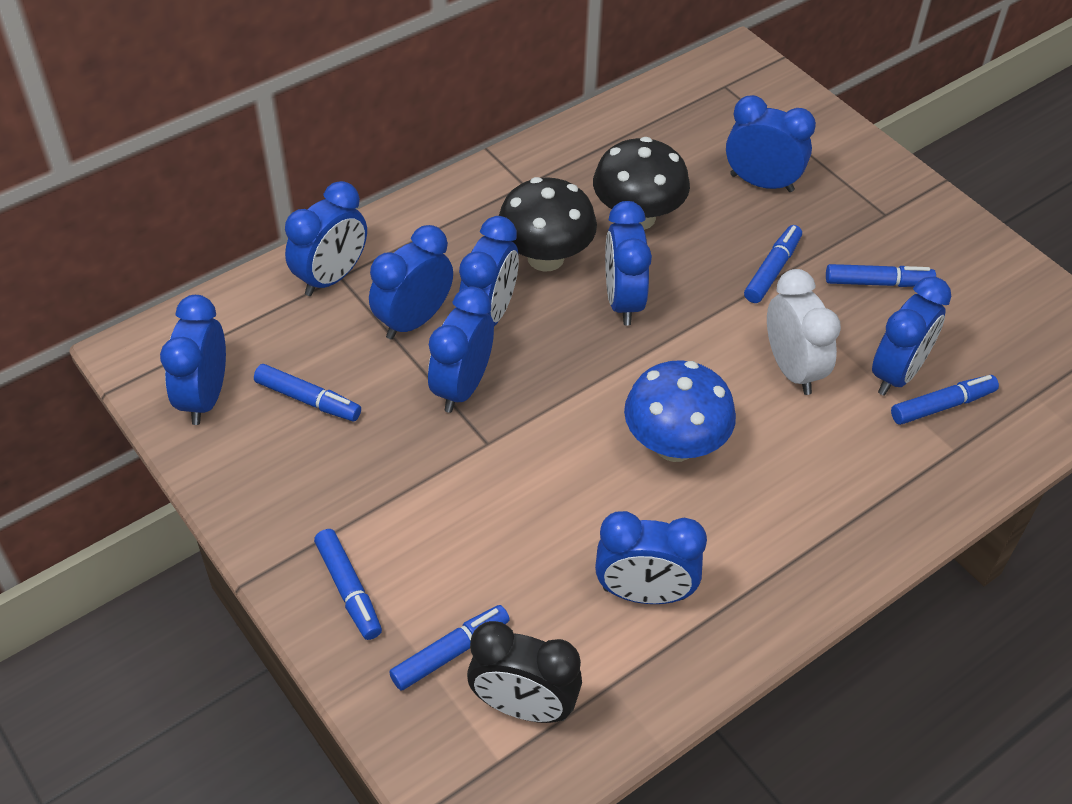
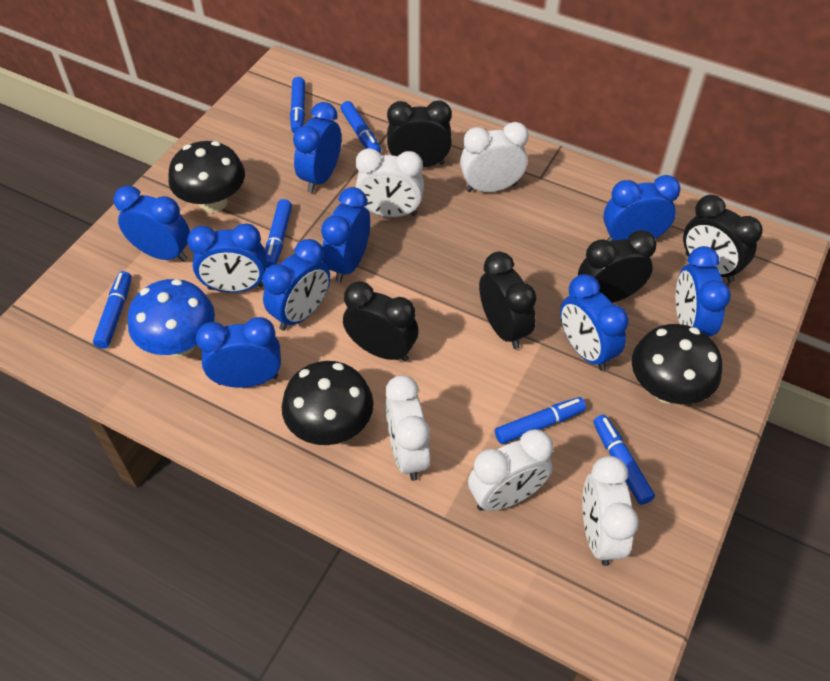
black clock: [467,621,582,723] = 1 -> [343,281,419,362] [387,100,452,168] [479,252,536,349] [578,230,656,303] [683,195,763,282] = 5
black mushroom: [498,177,597,272] [593,137,690,230] = 2 -> [168,141,245,213] [282,361,373,445] [632,324,722,404] = 3
white clock: [767,269,841,395] = 1 -> [356,148,424,217] [385,375,430,481] [460,122,529,192] [468,429,553,511] [582,456,639,566] = 5

